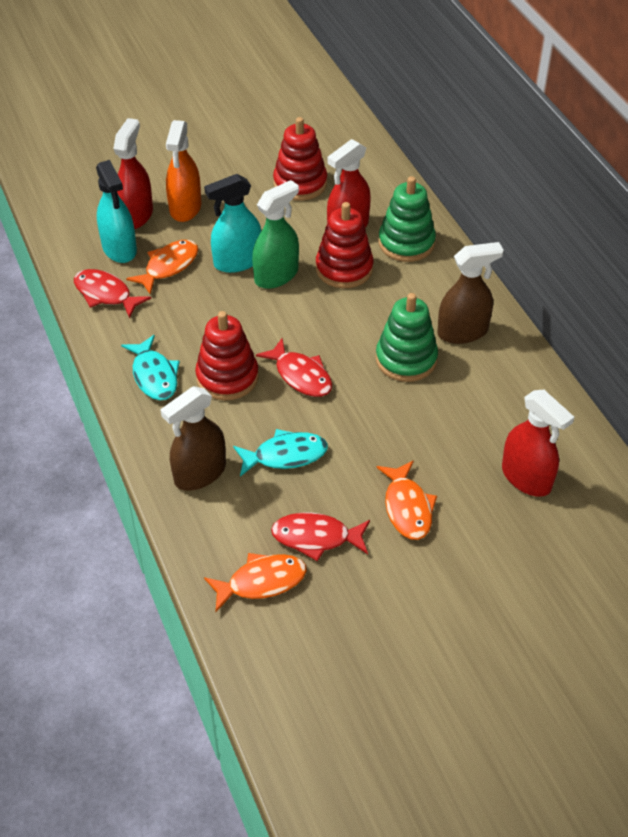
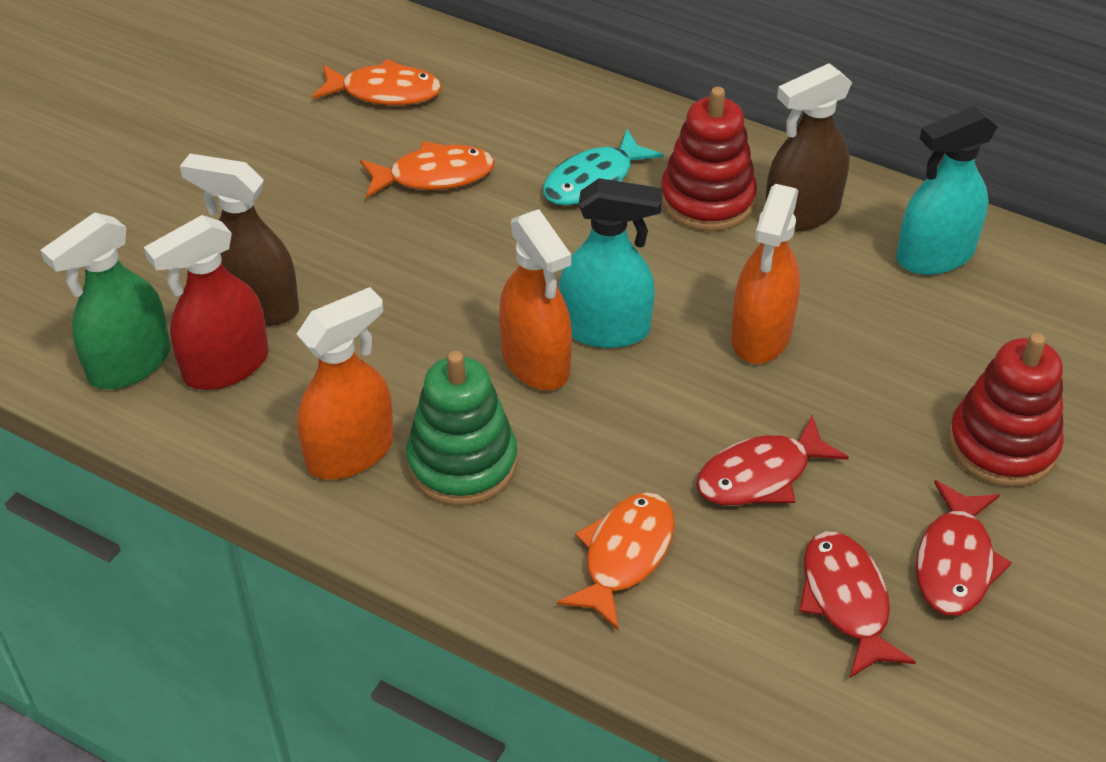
green stacking toy: [376,293,438,382] [379,176,436,262] = 2 -> [406,351,517,506] = 1
orange spray bottle: [166,120,201,222] = 1 -> [297,287,394,480] [499,209,572,390] [731,184,800,364] = 3
red spray bottle: [113,118,153,229] [327,139,371,228] [502,390,574,497] = 3 -> [144,215,269,390] = 1
red stacking toy: [195,311,259,400] [273,117,327,201] [316,202,373,288] = 3 -> [661,87,757,231] [948,333,1064,487] = 2
turquoise fish: [121,335,180,400] [233,429,328,477] = 2 -> [543,129,664,205] = 1

